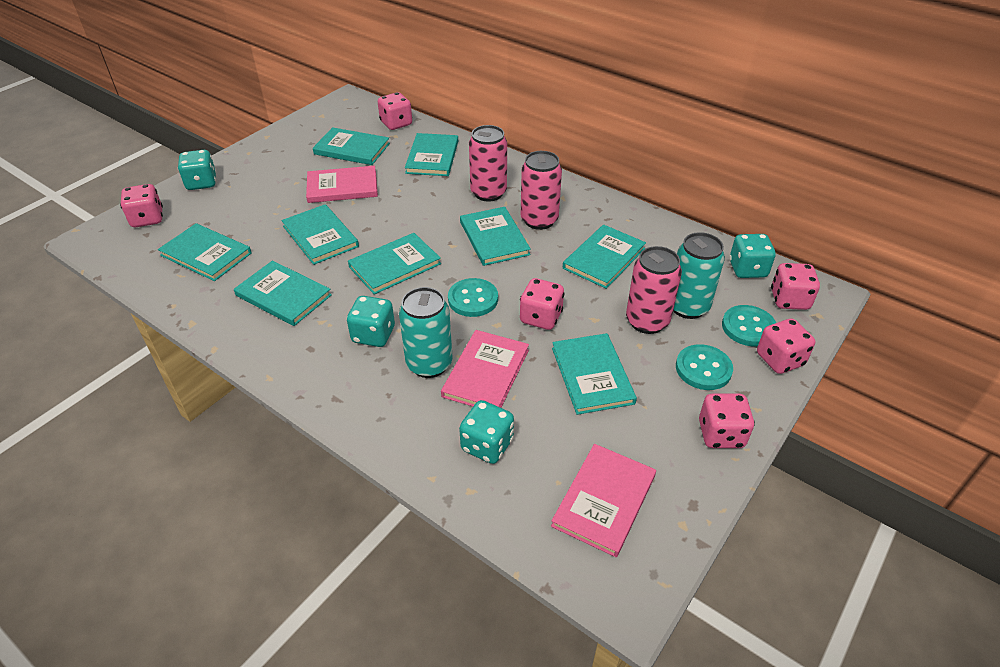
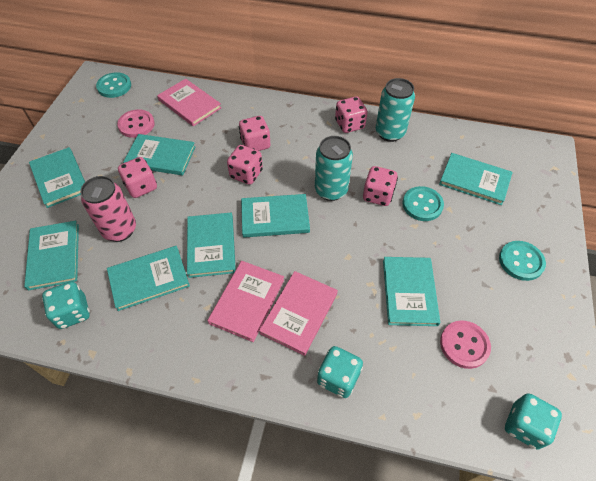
pink button: none = 0 -> [117,109,155,138] [440,320,491,369] = 2
pink can: [469,125,507,202] [521,151,562,230] [626,246,682,334] = 3 -> [80,176,136,242] = 1
pink dice: [120,184,163,227] [378,92,412,130] [520,278,564,330] [699,394,755,448] [757,318,815,374] [771,263,820,310] = 6 -> [118,157,157,198] [227,145,263,185] [239,116,270,151] [335,97,368,133] [363,166,398,206] = 5
turquoise book: [158,223,251,281] [234,261,332,326] [282,204,359,265] [313,127,390,165] [348,233,441,294] [405,133,458,176] [460,207,531,266] [552,333,637,415] [563,225,646,289] = 9 -> [24,221,79,291] [29,147,85,208] [107,246,190,311] [123,134,196,175] [187,213,236,278] [241,194,310,237] [383,257,440,326] [439,153,513,205] = 8
turquoise dice: [178,150,216,190] [347,296,395,347] [459,400,514,464] [729,234,776,278] = 4 -> [42,282,90,329] [317,346,363,398] [505,393,562,450] = 3

